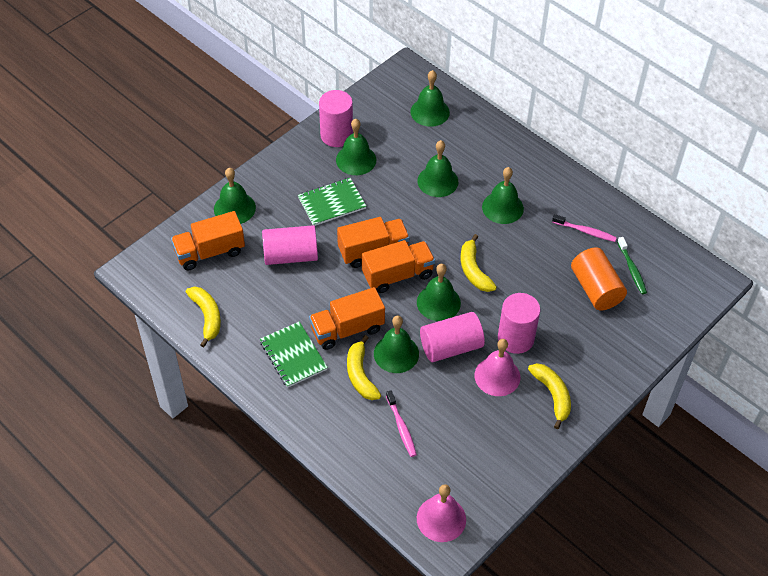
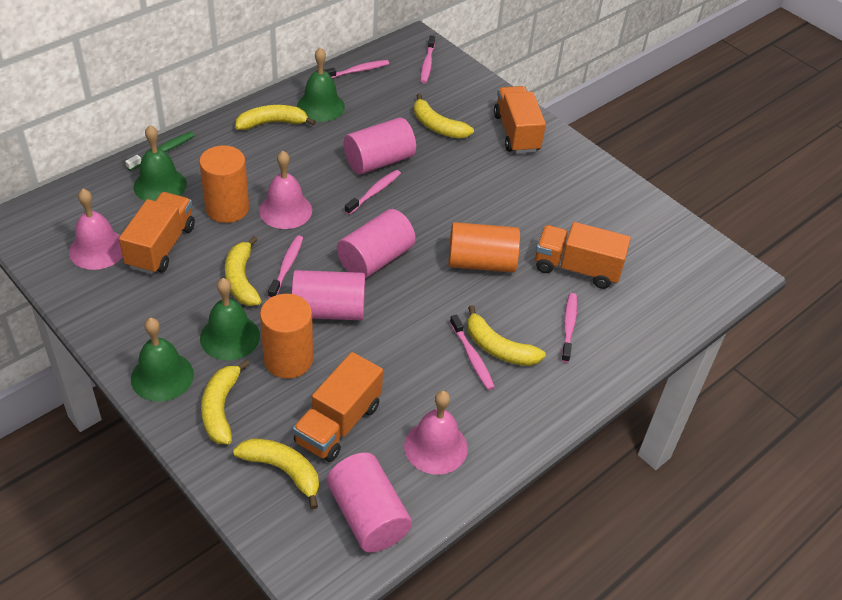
green bell: [214,168,256,224] [336,119,376,175] [374,316,419,373] [410,70,450,127] [417,264,461,321] [418,140,458,197] [482,167,524,224] = 7 -> [131,318,194,402] [133,125,187,201] [200,278,260,360] [297,47,345,122] = 4
green notebook: [260,321,328,388] [298,178,366,226] = 2 -> none = 0
orange cylinder: [571,247,627,310] = 1 -> [199,145,249,223] [260,294,313,379] [449,222,520,273] = 3
pink bell: [417,484,466,542] [475,339,520,396] = 2 -> [69,189,123,270] [259,151,312,229] [404,391,468,475] = 3
pink toothbrush: [386,390,417,457] [552,214,617,242] = 2 -> [268,235,303,298] [324,60,389,78] [345,170,401,215] [421,35,435,83] [450,315,495,390] [561,293,577,363] = 6
yellow banana: [186,287,221,348] [347,335,381,400] [461,234,497,292] [528,363,571,429] = 4 -> [201,360,250,445] [225,236,262,306] [233,438,319,509] [235,105,316,130] [414,94,474,139] [467,305,546,366] = 6

